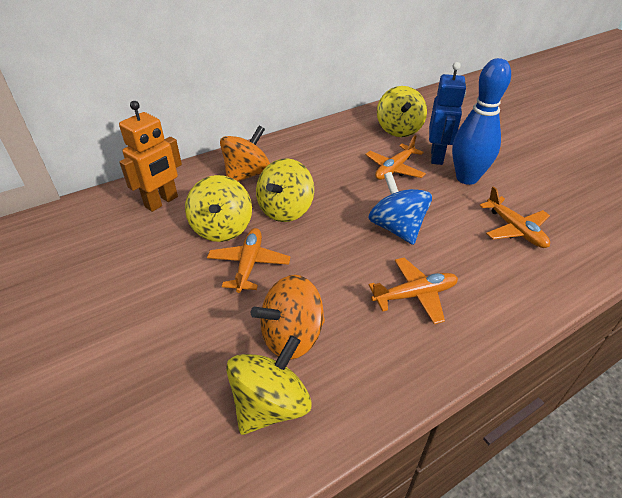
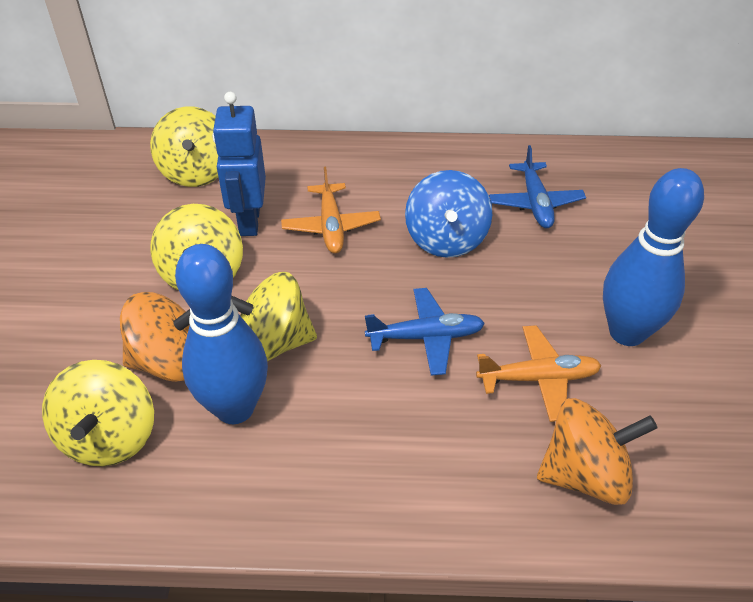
blue bowling pin: [452,58,511,185] = 1 -> [175,244,268,424] [603,168,704,346] = 2
blue plane: none = 0 -> [365,288,485,376] [489,145,586,228] = 2
orange plane: [207,228,290,293] [365,135,426,180] [369,258,458,324] [479,186,550,248] = 4 -> [281,167,381,254] [476,325,602,422] = 2
orange robot: [119,101,182,212] = 1 -> none = 0

